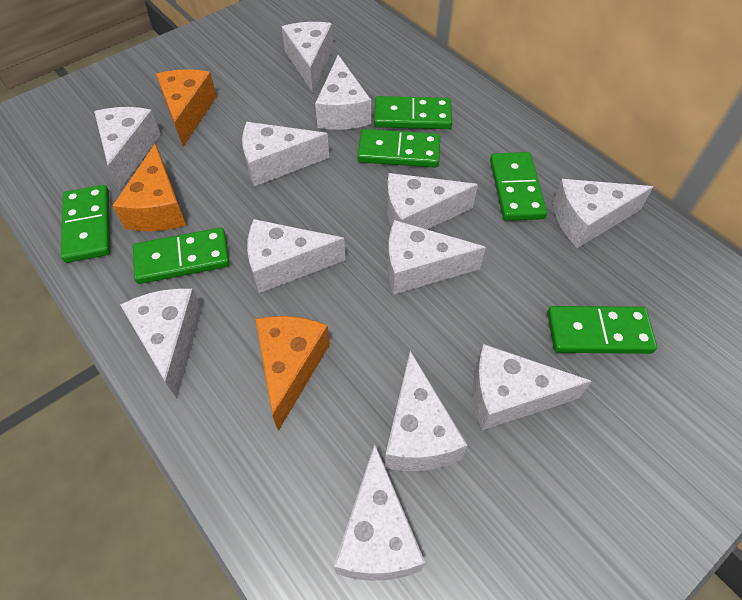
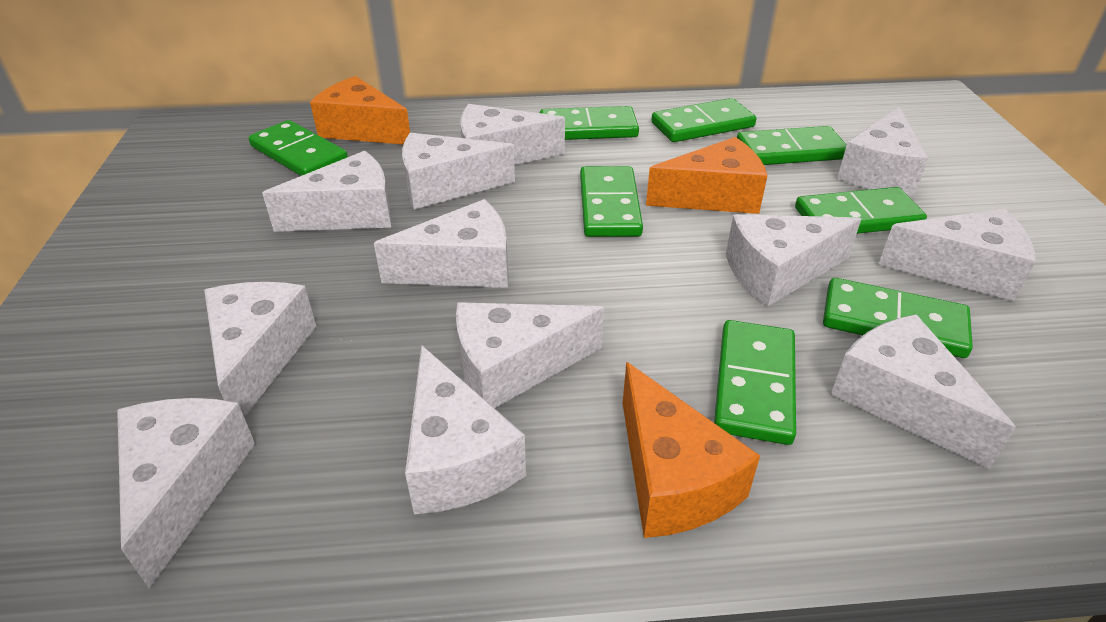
green domino: [61,185,110,263] [133,227,230,284] [358,129,440,168] [374,96,452,129] [490,152,547,221] [547,306,657,354] = 6 -> [249,120,348,176] [540,106,639,140] [580,166,643,237] [651,98,756,142] [714,320,796,445] [737,126,847,165] [795,187,927,234] [823,278,973,358] = 8

